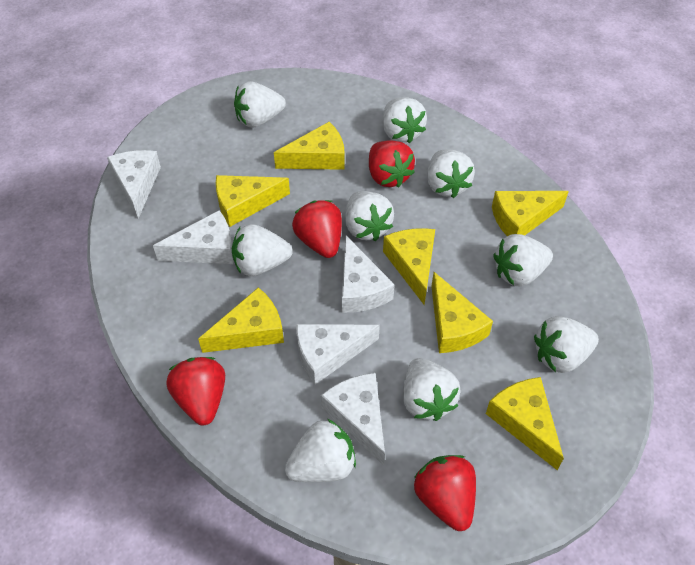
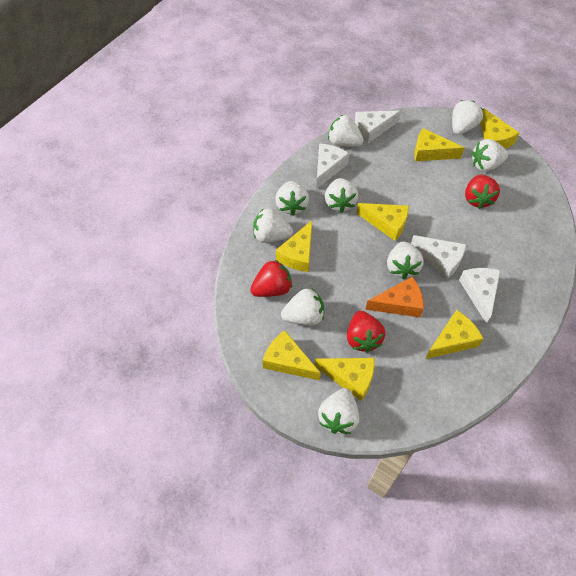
orange cheese: none = 0 -> [365,277,424,317] = 1
red strawberry: [166,357,225,425] [292,200,342,258] [369,140,415,188] [414,455,476,531] = 4 -> [250,259,292,297] [347,311,385,353] [465,175,500,209] = 3
white cheese: [107,150,161,219] [153,210,233,264] [296,324,380,385] [321,373,385,466] [342,236,395,313] = 5 -> [316,143,349,189] [355,110,401,143] [411,235,466,279] [459,268,501,324] = 4

